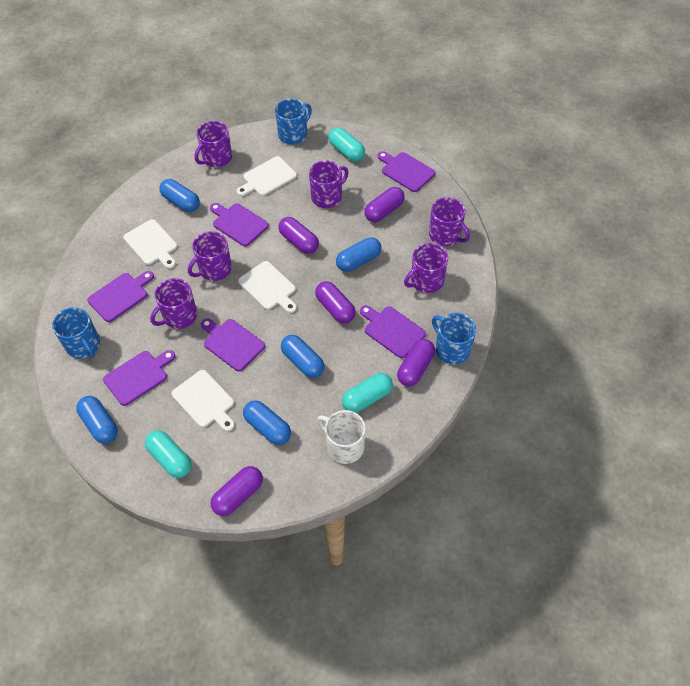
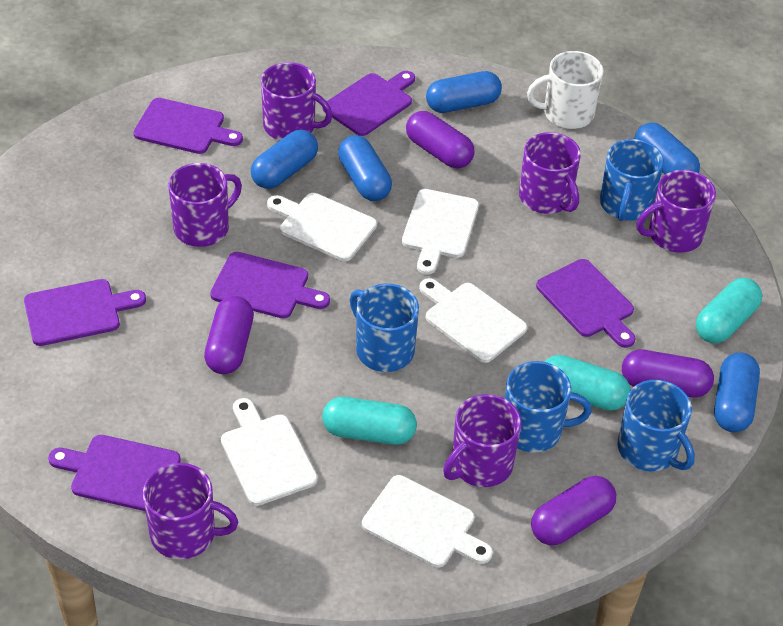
blue mug: [52,307,100,359] [275,99,312,145] [432,313,476,365] = 3 -> [350,284,419,372] [505,361,591,452] [600,139,664,221] [617,380,695,471] = 4
purple capsule: [211,466,263,516] [278,217,319,254] [315,281,356,323] [364,187,405,222] [397,339,435,386] = 5 -> [204,296,254,374] [406,111,475,169] [531,476,616,545] [622,350,714,398] = 4
white cutting board: [123,219,177,269] [172,370,235,432] [237,156,297,196] [238,261,297,313] = 4 -> [221,398,318,506] [267,193,377,261] [362,475,493,568] [402,189,479,275] [419,278,527,363] = 5

